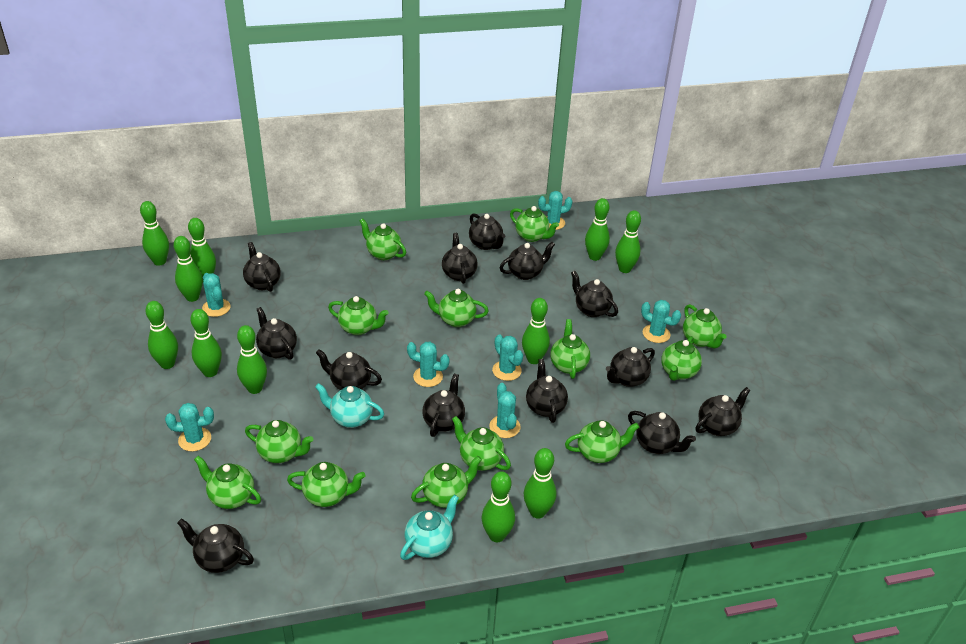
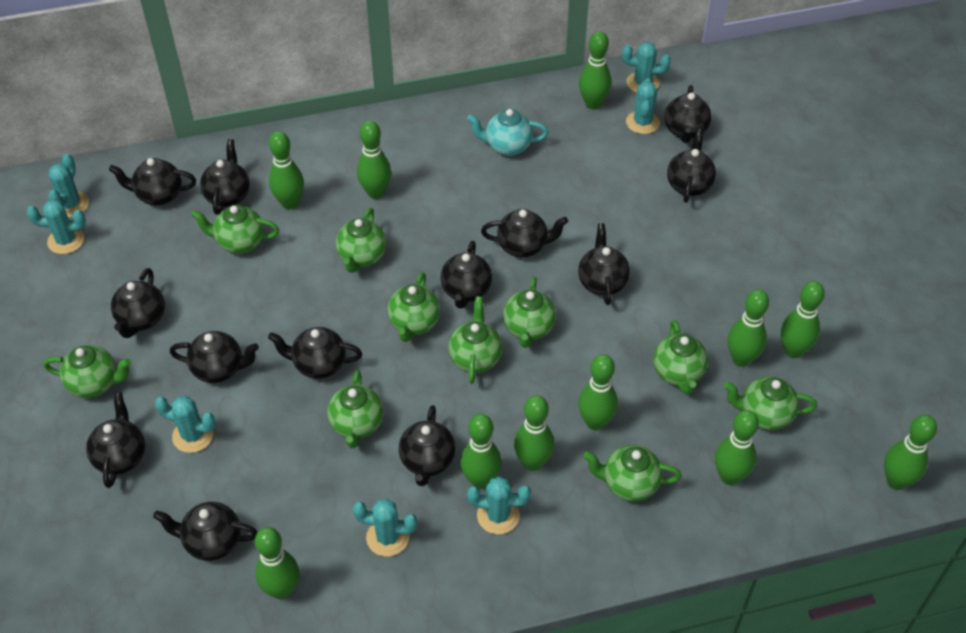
green teapot: [194,456,261,509] [245,420,313,463] [287,462,366,507] [328,296,389,335] [359,218,406,260] [411,456,482,508] [424,289,489,327] [452,416,511,471] [510,206,559,242] [550,319,590,379] [565,420,639,463] [661,336,702,381] [683,304,726,348] = 13 -> [43,345,131,398] [191,205,279,254] [327,370,383,448] [336,208,386,273] [387,272,440,342] [448,296,502,384] [503,277,556,348] [583,445,682,501] [653,320,708,394] [724,376,817,430] = 10
turquoise teapot: [315,383,384,428] [400,495,459,560] = 2 -> [467,109,548,156] = 1

